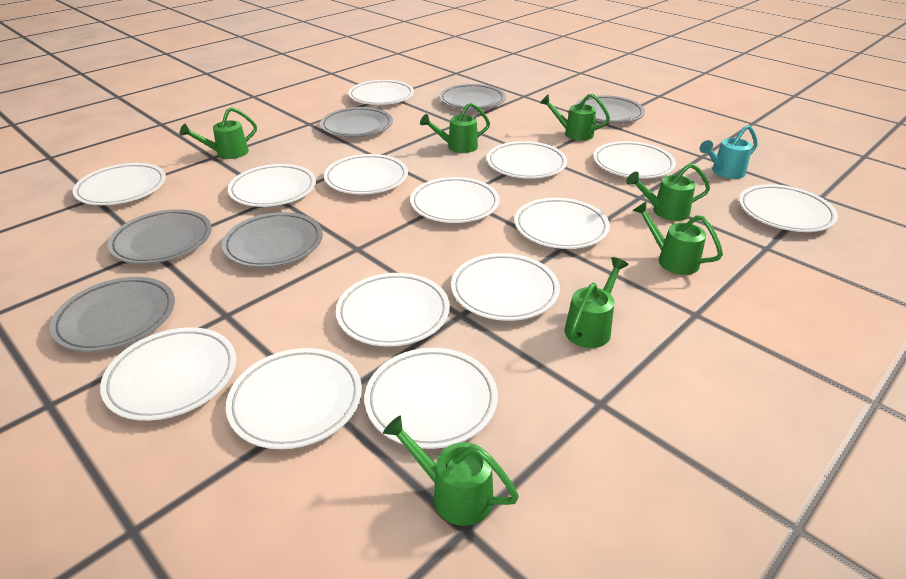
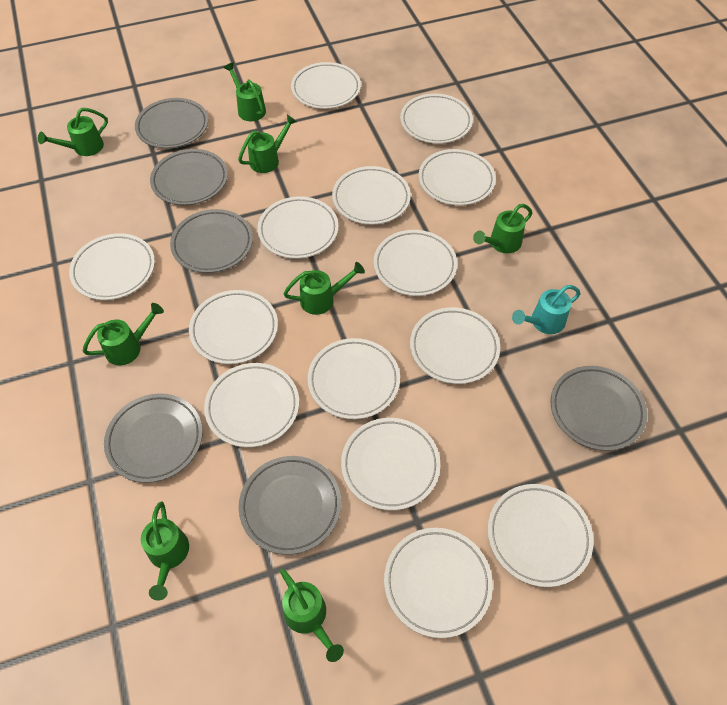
green watering can: [180,107,257,159] [383,415,519,526] [420,103,490,153] [540,94,610,141] [565,257,629,348] [626,163,710,221] [633,201,723,275] = 7 -> [38,108,108,156] [82,303,164,365] [141,502,189,601] [224,62,266,121] [238,115,297,173] [280,569,344,662] [283,262,365,315] [473,204,532,253] = 8

